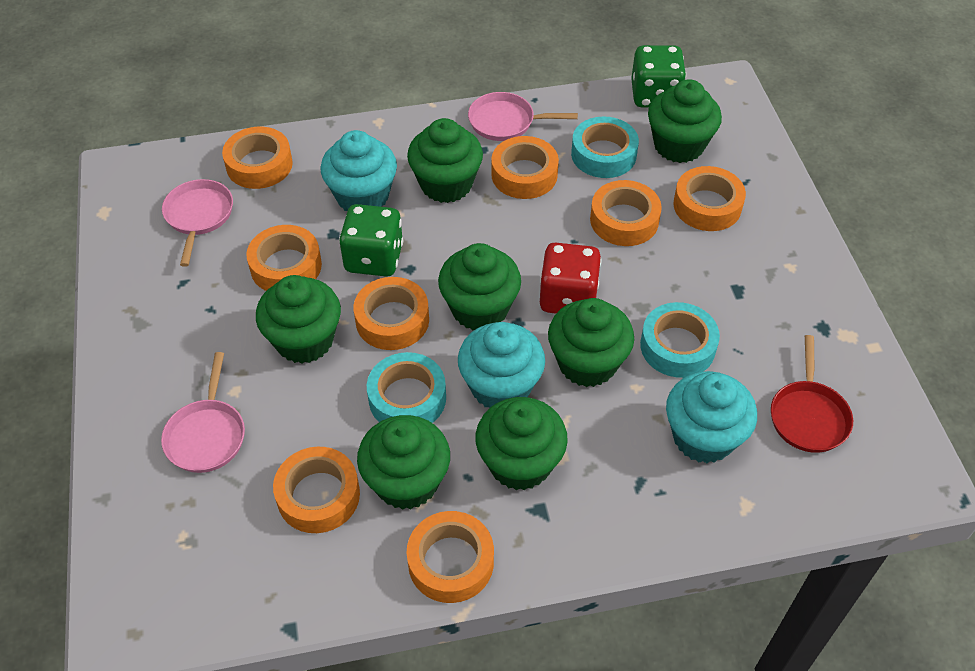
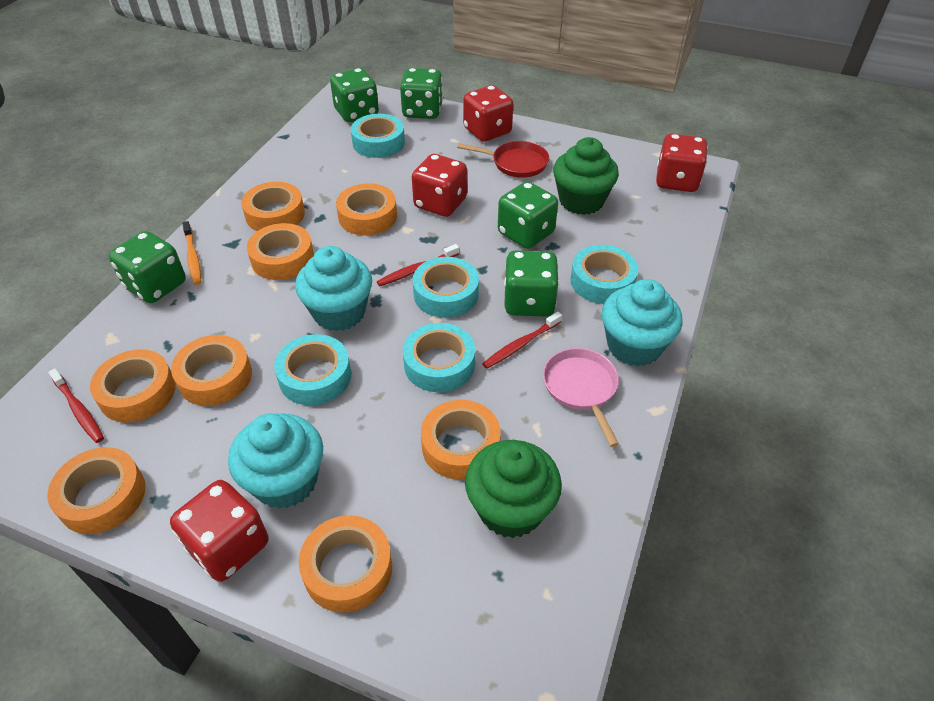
green cupcake: [256,275,341,364] [357,415,450,510] [407,118,483,203] [438,243,521,330] [476,397,568,490] [548,298,634,387] [648,79,722,163] = 7 -> [465,440,562,538] [553,137,619,215] = 2
green dice: [339,204,403,277] [631,45,686,108] = 2 -> [109,231,186,303] [330,68,379,122] [400,68,443,119] [498,182,558,249] [504,250,559,317] = 5
orange toothbrush: none = 0 -> [182,221,201,285] = 1
pink pan: [161,352,245,473] [162,179,233,267] [468,92,578,141] = 3 -> [543,348,619,447] = 1
red dice: [540,243,602,314] = 1 -> [170,480,269,582] [412,154,467,217] [463,85,513,142] [656,134,708,192] = 4
red toothbrush: none = 0 -> [48,369,104,443] [377,244,459,286] [482,311,562,369] = 3
turquoise tape: [367,352,446,423] [571,116,639,178] [640,302,720,378] = 3 -> [274,334,351,405] [351,114,405,158] [403,323,475,392] [413,257,479,318] [570,245,639,304] = 5

